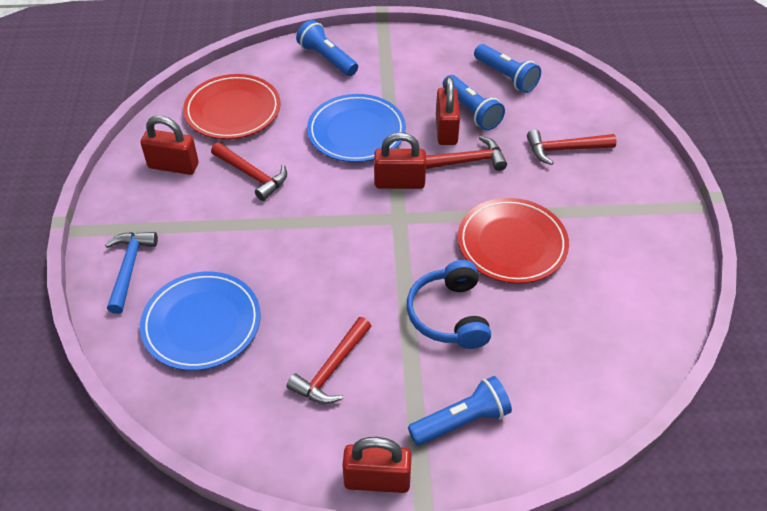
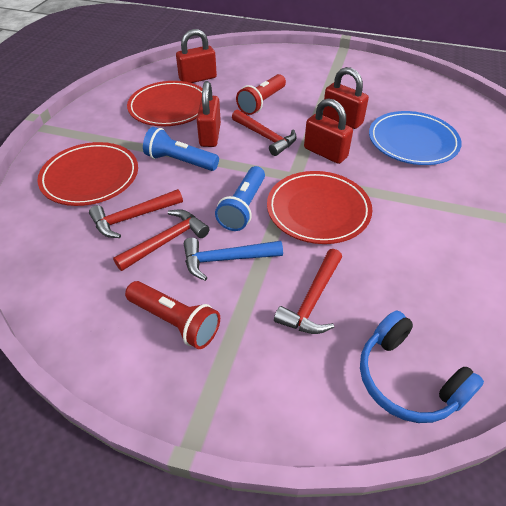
blue flashlight: [296,20,358,76] [408,376,512,446] [443,75,505,130] [474,44,541,93] = 4 -> [143,127,219,171] [215,166,265,231] = 2
blue plate: [140,272,261,371] [307,94,406,162] = 2 -> [369,111,462,165] = 1
red flashlight: none = 0 -> [125,281,220,349] [236,74,286,115] = 2
red plate: [183,74,280,139] [458,198,569,284] = 2 -> [37,142,138,206] [127,81,202,126] [267,171,372,244] = 3

